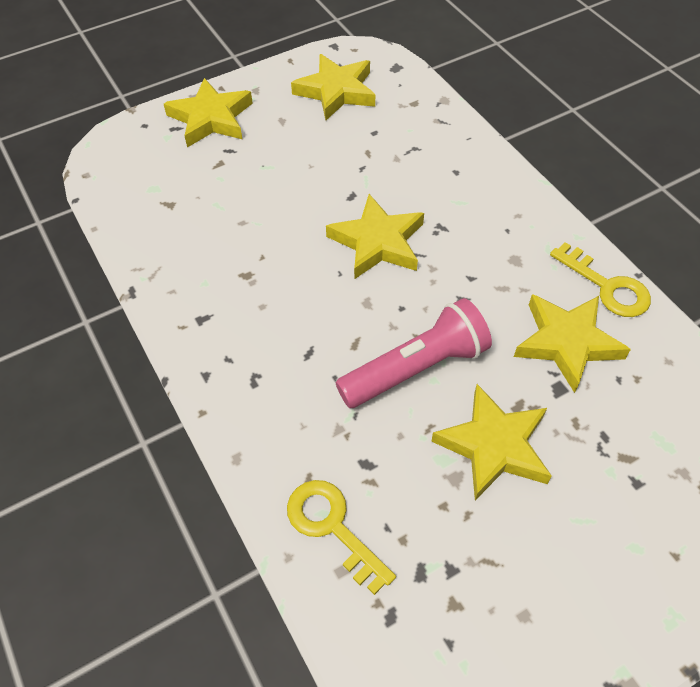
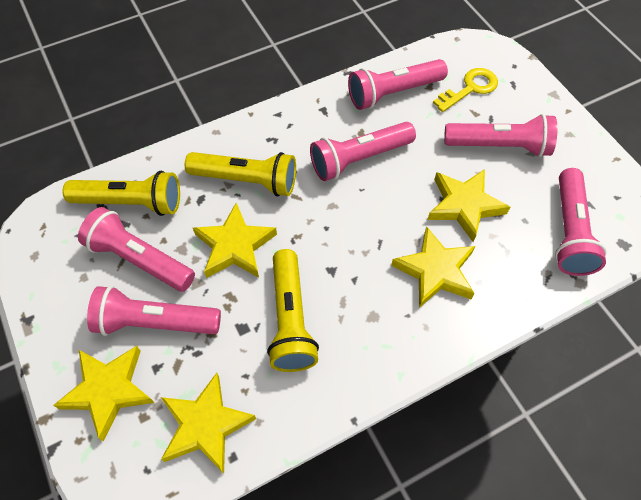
pink flashlight: [336,298,492,408] = 1 -> [78,207,195,292] [87,286,221,336] [310,122,416,181] [348,59,448,110] [444,114,557,157] [555,168,607,276] = 6
yellow flashlight: none = 0 -> [63,171,180,216] [185,152,296,197] [267,249,319,372] = 3
yellow key: [287,480,396,595] [550,242,651,317] = 2 -> [433,68,498,112] = 1

